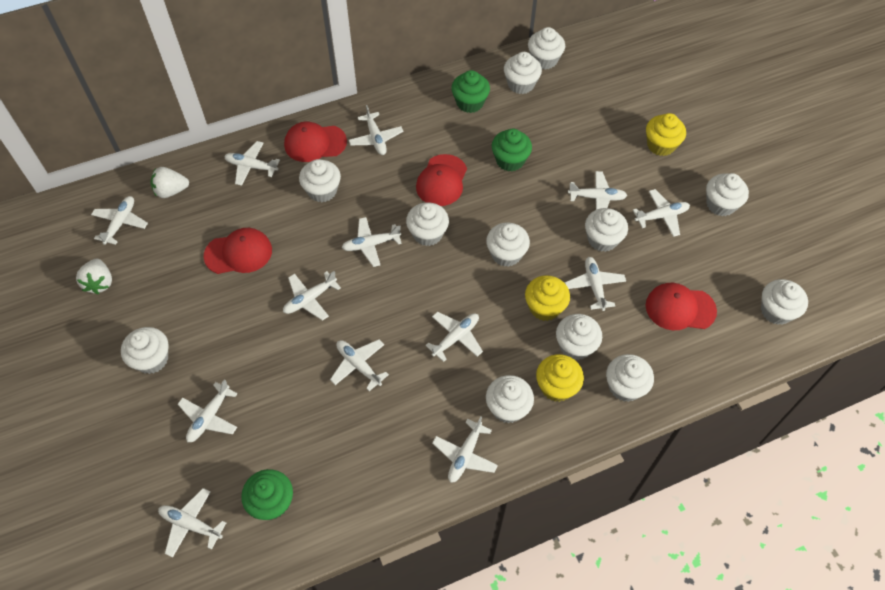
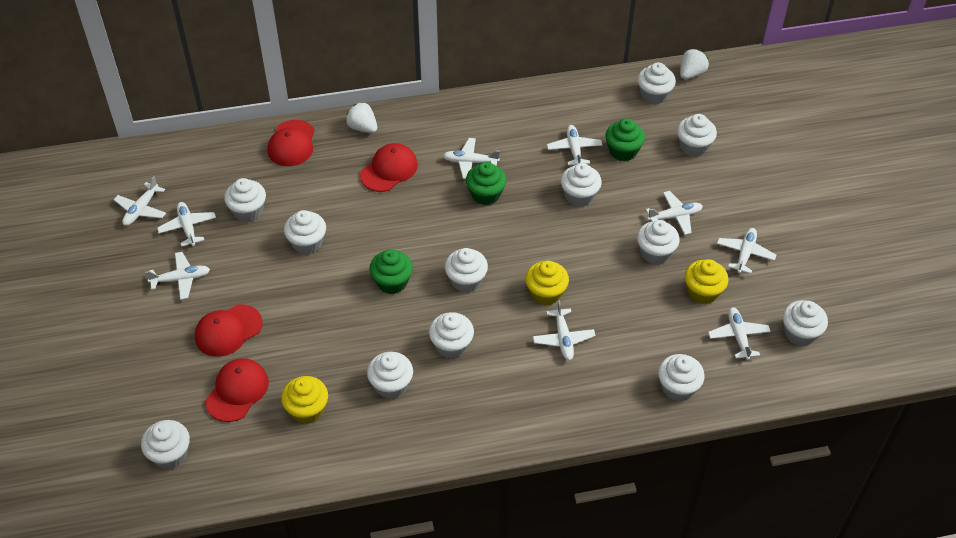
white plane: [91,196,148,245] [158,488,226,557] [178,379,238,442] [224,141,280,186] [283,271,341,321] [330,340,389,391] [342,217,402,267] [349,105,403,155] [425,312,483,362] [432,416,498,483] [565,257,626,311] [568,171,627,210] [633,189,690,237] = 13 -> [114,176,166,226] [145,252,210,300] [157,202,216,247] [443,138,500,179] [533,300,596,360] [547,125,602,165] [646,191,703,235] [708,307,771,360] [717,228,776,274] = 9

